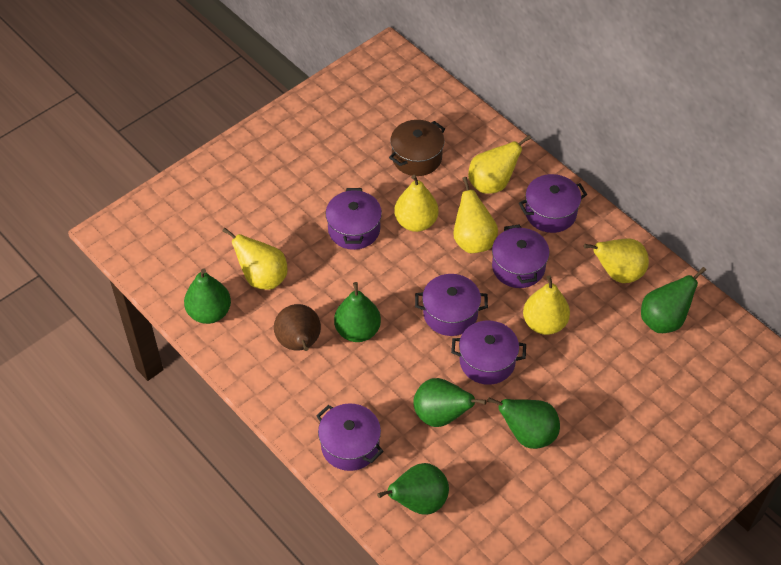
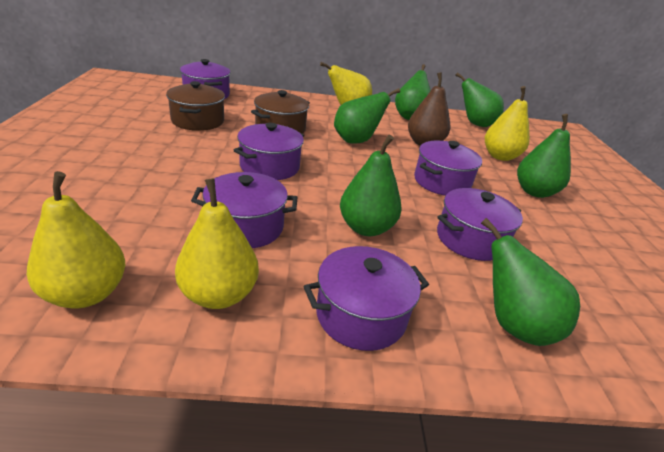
brown pot: [389,120,445,176] = 1 -> [166,81,225,131] [251,90,310,134] = 2
yellow pear: [222,228,287,290] [394,175,439,232] [453,177,498,253] [468,135,531,194] [523,275,570,335] [584,239,649,283] = 6 -> [27,171,125,308] [175,178,259,309] [320,62,372,105] [485,86,530,161] = 4

